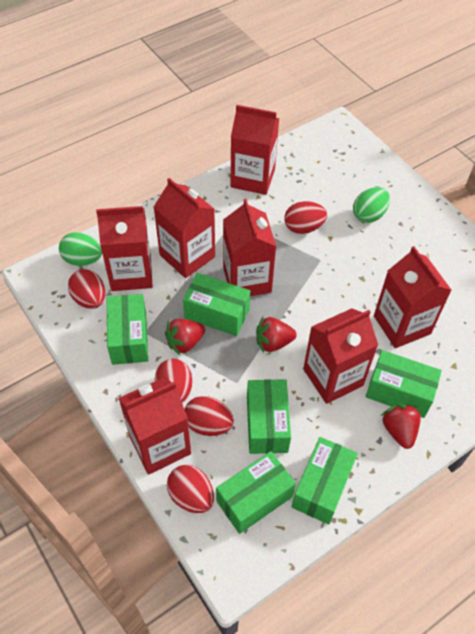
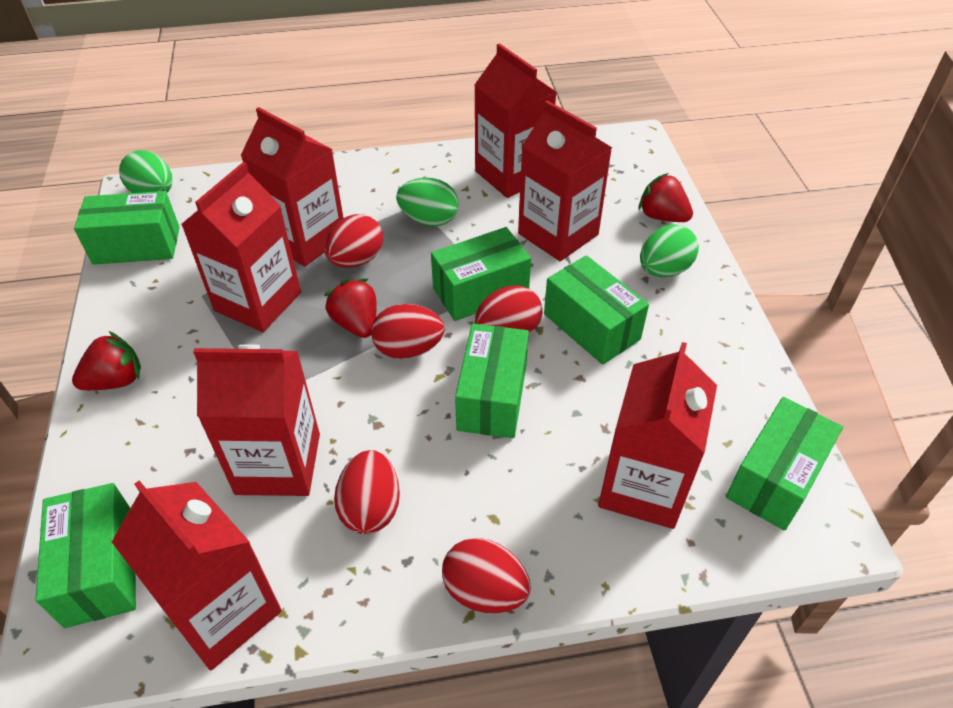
green egg: [59,232,102,266] [353,187,390,223] = 2 -> [119,150,172,193] [396,178,459,226] [640,224,699,277] = 3

